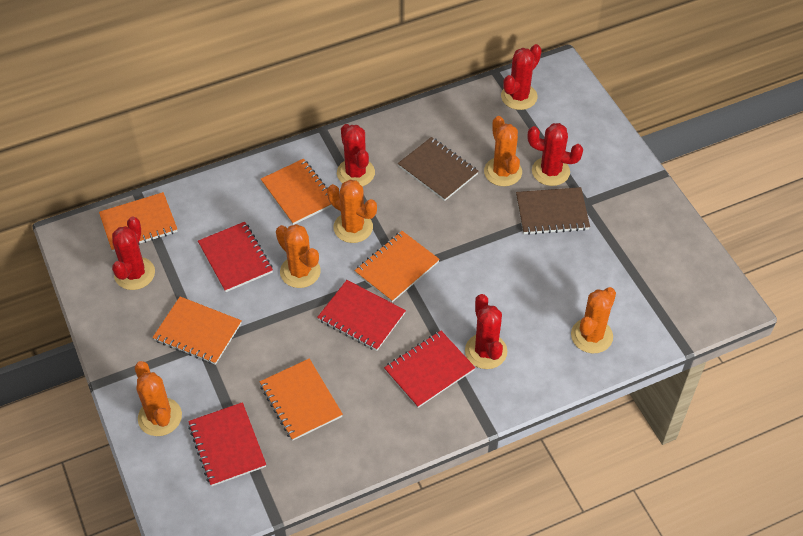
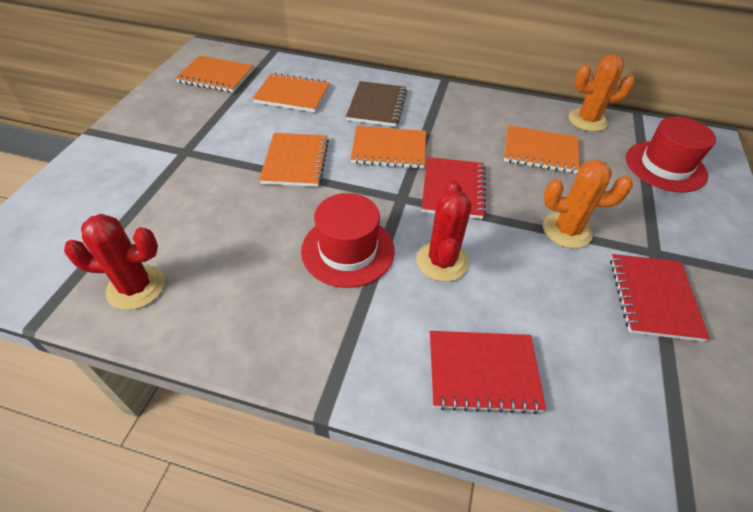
brown notebook: [398,137,479,201] [516,187,590,235] = 2 -> [346,81,407,127] = 1
orange cactus: [135,361,182,436] [276,224,321,288] [327,180,377,243] [484,116,522,186] [571,287,616,353] = 5 -> [543,160,633,248] [568,54,635,132] = 2
red cactus: [112,216,155,290] [337,124,375,187] [465,294,507,369] [501,44,542,110] [527,123,583,186] = 5 -> [64,214,165,310] [416,180,472,282] = 2
red hat: none = 0 -> [301,193,395,288] [626,117,716,193] = 2
red notebook: [188,402,266,486] [198,222,273,292] [317,280,406,351] [384,331,475,408] = 4 -> [422,157,486,219] [430,331,546,414] [610,254,710,342] = 3

